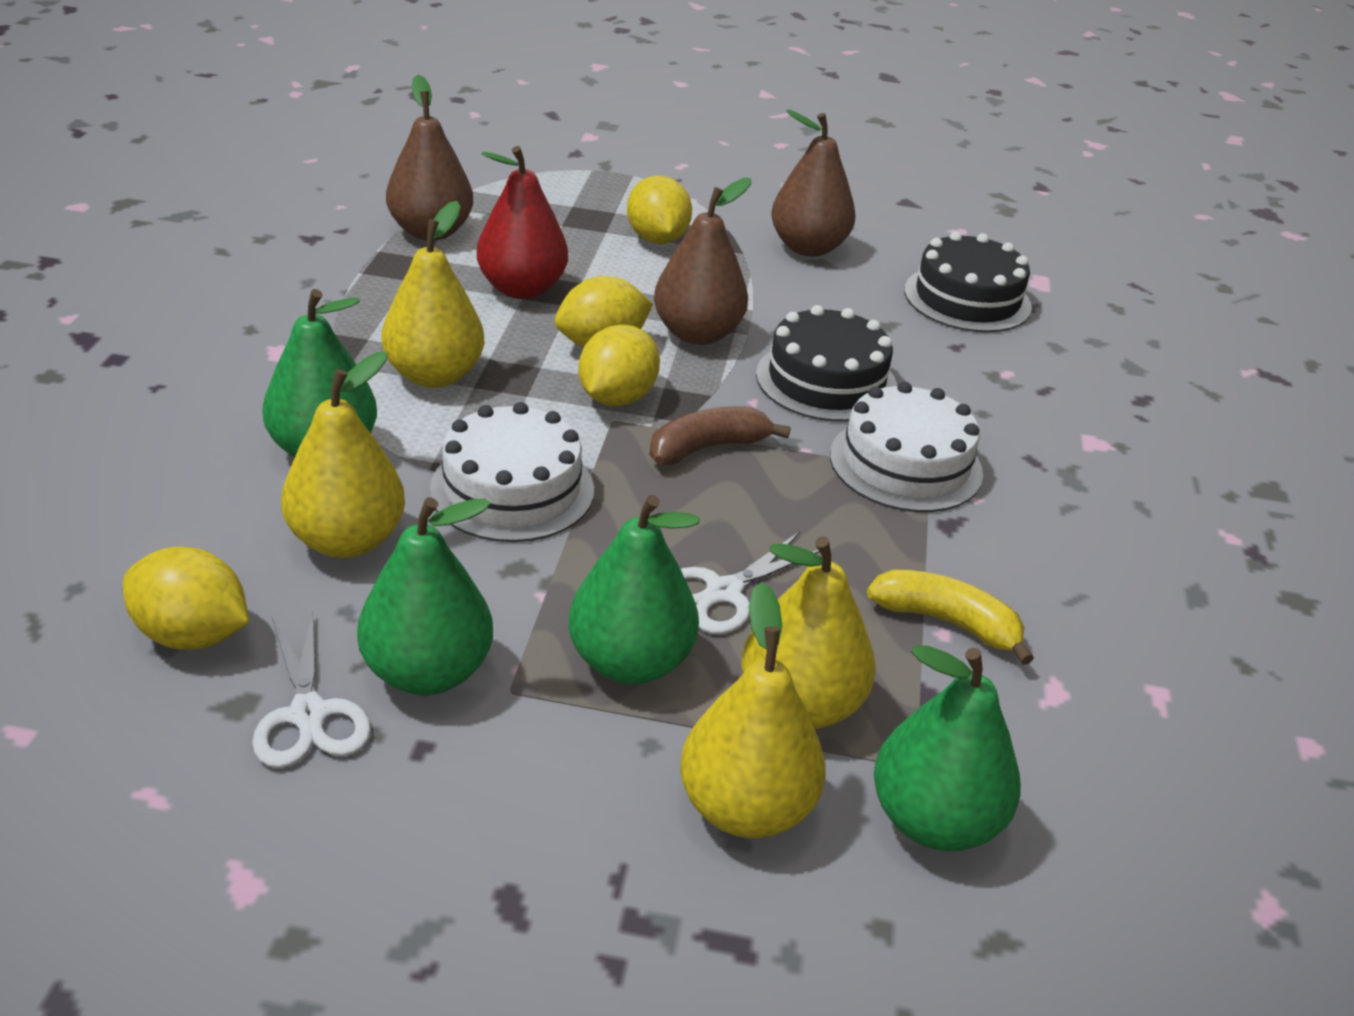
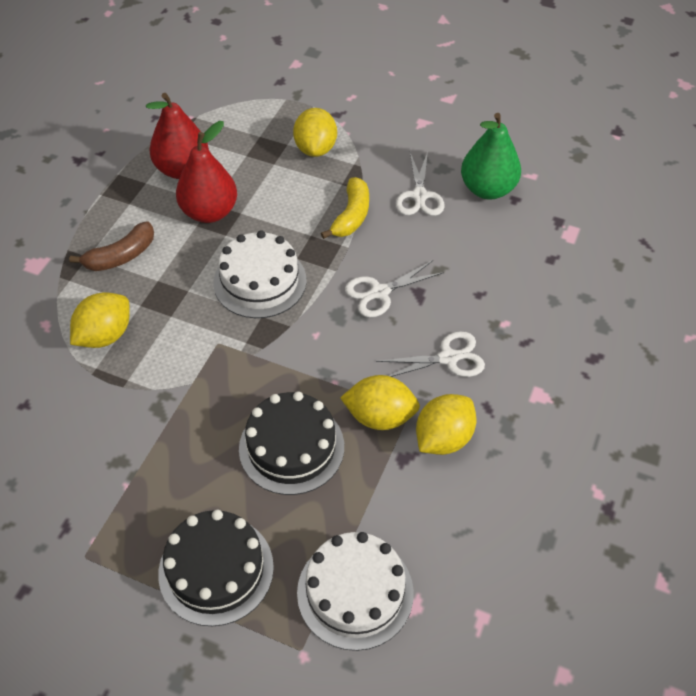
brown pear: [386,75,473,241] [654,178,751,345] [772,110,856,256] = 3 -> none = 0
green pear: [262,289,377,457] [357,497,493,695] [568,495,700,684] [874,645,1021,851] = 4 -> [461,113,521,199] = 1
red pear: [477,146,568,299] = 1 -> [146,93,209,179] [176,121,237,223] = 2
white scissors: [252,609,371,768] [681,531,819,634] = 2 -> [345,260,444,318] [376,331,485,377] [396,151,445,216] = 3
yellow pear: [281,352,405,558] [381,201,484,388] [680,582,826,838] [741,536,875,729] = 4 -> none = 0

